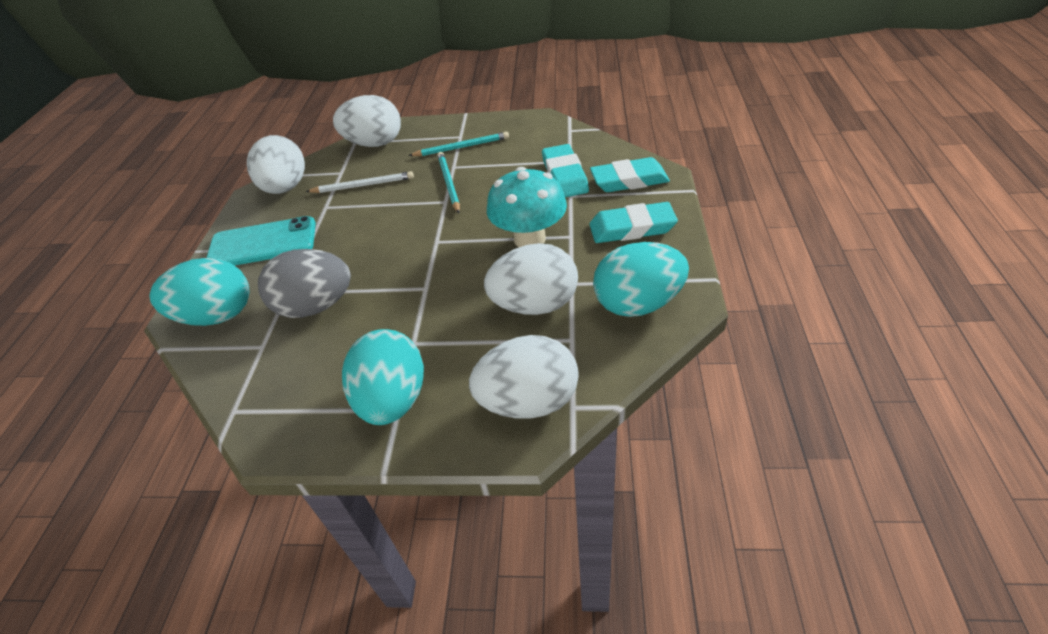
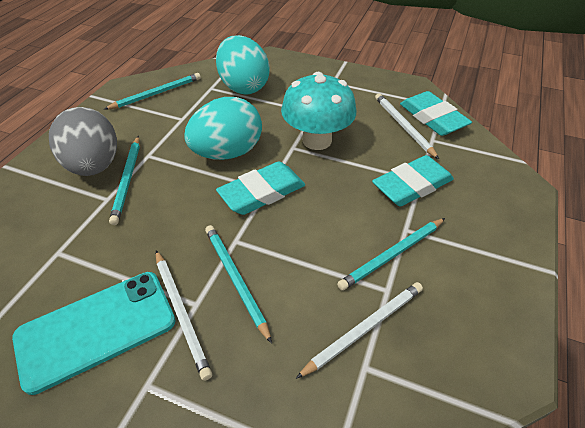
turquoise egg: [150,258,249,326] [342,329,424,425] [593,242,689,317] = 3 -> [184,97,262,160] [216,35,270,95] = 2
turquoise pencil: [408,132,509,156] [437,152,460,213] = 2 -> [104,73,201,110] [109,136,140,225] [205,225,272,344] [337,218,445,291] = 4
white egg: [247,135,305,194] [333,95,401,147] [469,335,579,419] [484,243,578,315] = 4 -> none = 0
white pencil: [306,171,414,193] = 1 -> [156,250,212,381] [296,282,423,379] [375,93,439,159] = 3

